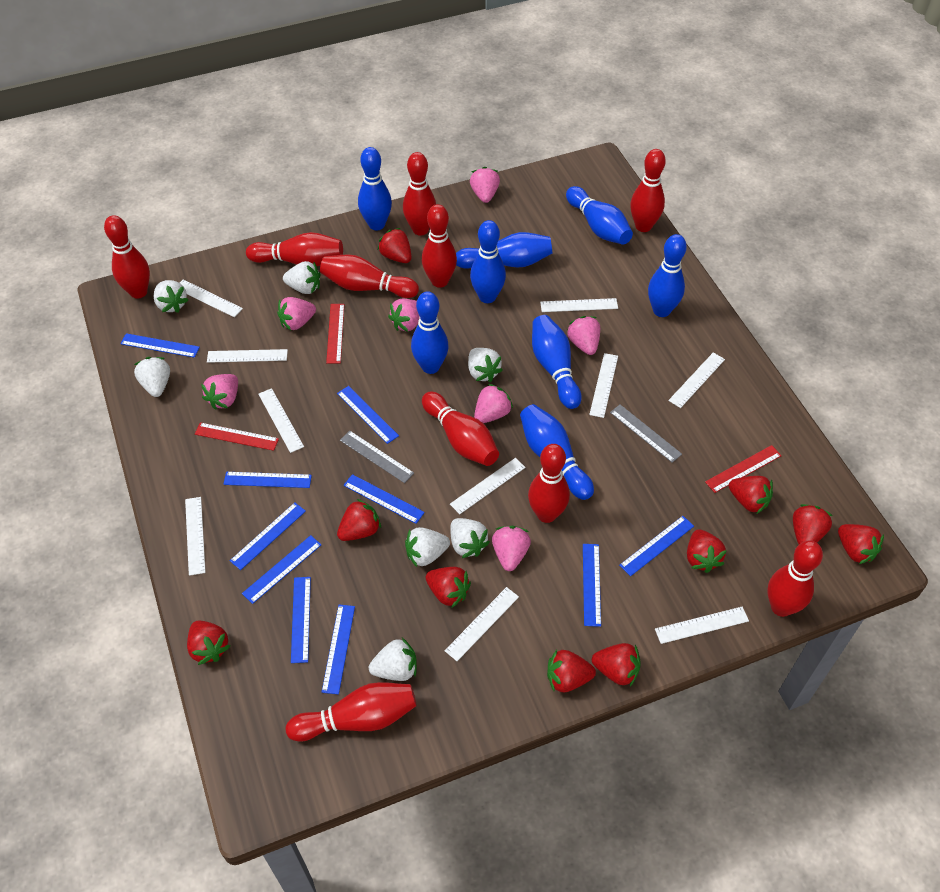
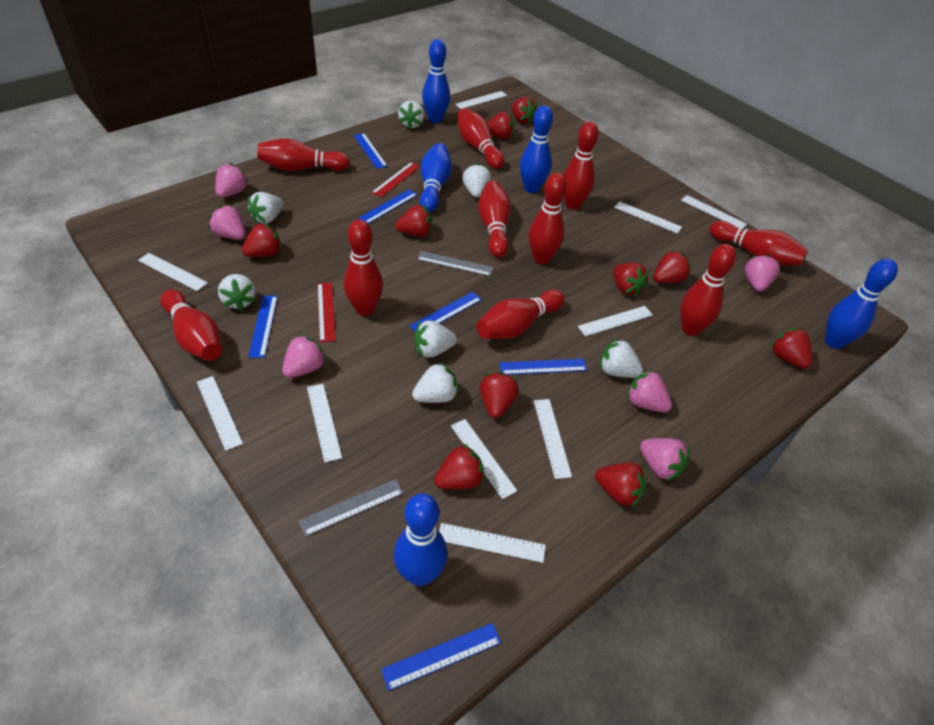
blue bowling pin: [358,147,392,230] [411,291,449,374] [456,232,552,269] [470,220,506,303] [520,404,594,500] [532,315,582,409] [566,186,633,245] [648,234,687,317] = 8 -> [394,493,447,586] [420,143,452,212] [422,39,450,123] [520,105,553,193] [825,258,898,349] = 5
blue ruler: [120,333,200,358] [224,472,312,488] [230,502,306,570] [242,535,321,604] [291,577,311,663] [322,605,355,694] [337,386,399,444] [344,474,425,524] [583,544,601,627] [619,516,694,576] = 10 -> [248,296,278,358] [353,133,387,169] [358,189,418,224] [381,623,501,691] [410,292,482,332] [499,359,587,375] = 6
pink strawberry: [201,374,238,410] [277,297,316,330] [388,299,420,332] [470,167,500,203] [474,384,513,423] [492,526,531,571] [567,316,600,355] = 7 -> [209,205,246,240] [215,163,249,198] [282,334,327,378] [627,369,672,412] [640,438,690,481] [745,254,780,292] = 6
red ruler: [195,422,279,451] [326,304,344,364] [705,445,782,493] = 3 -> [317,283,336,342] [371,162,421,197] = 2

